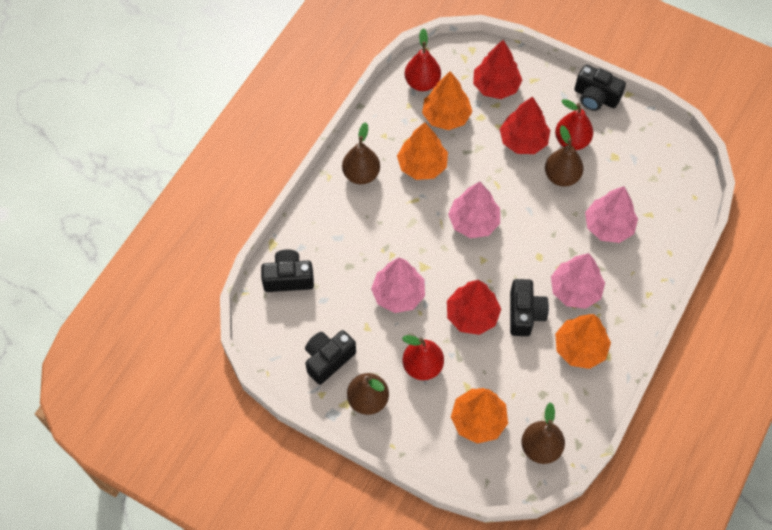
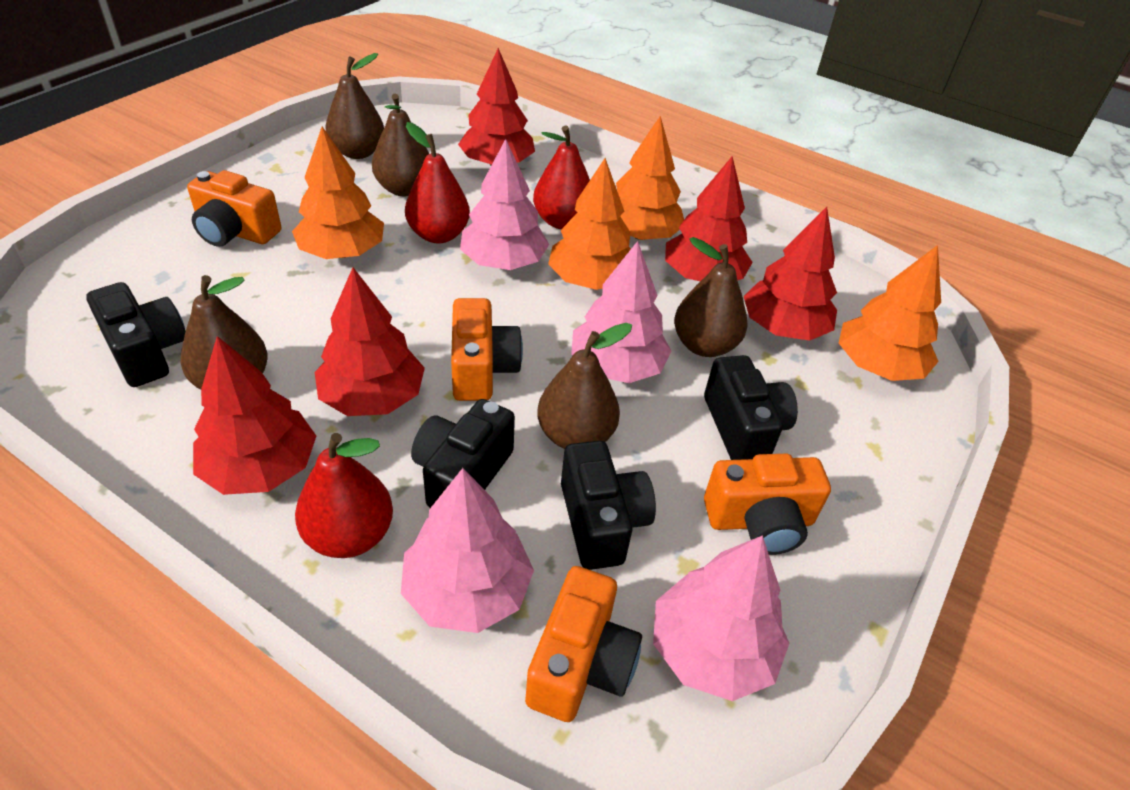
brown pear: [342,122,380,184] [347,373,389,415] [521,402,565,464] [545,125,584,187] = 4 -> [181,275,267,390] [325,53,384,159] [372,94,429,196] [537,323,632,449] [674,237,748,357] = 5
orange camera: none = 0 -> [187,170,281,247] [451,298,523,401] [525,566,642,722] [704,454,831,555] = 4
red tree: [447,280,501,335] [473,40,522,99] [500,96,550,154] = 3 -> [193,336,316,495] [315,268,425,416] [458,48,535,166] [665,156,753,281] [744,207,837,341] = 5

